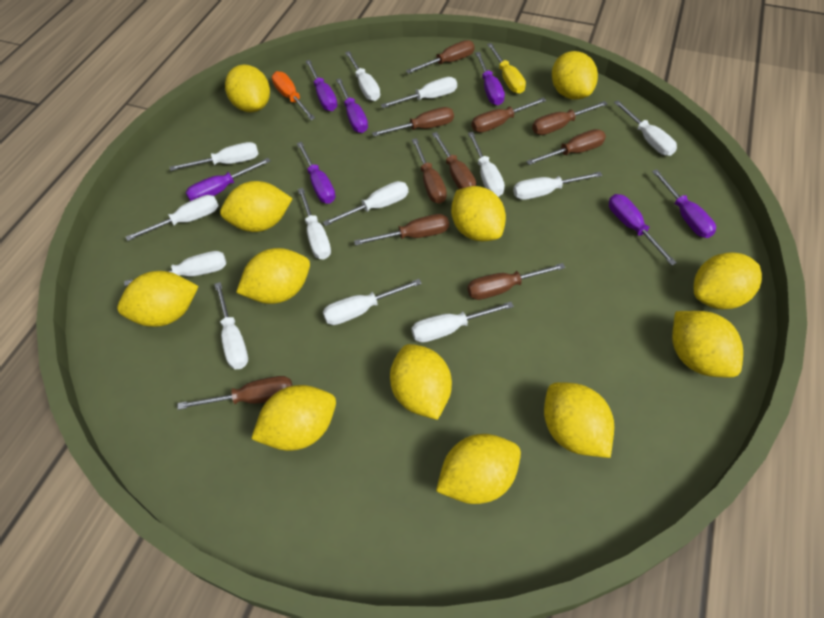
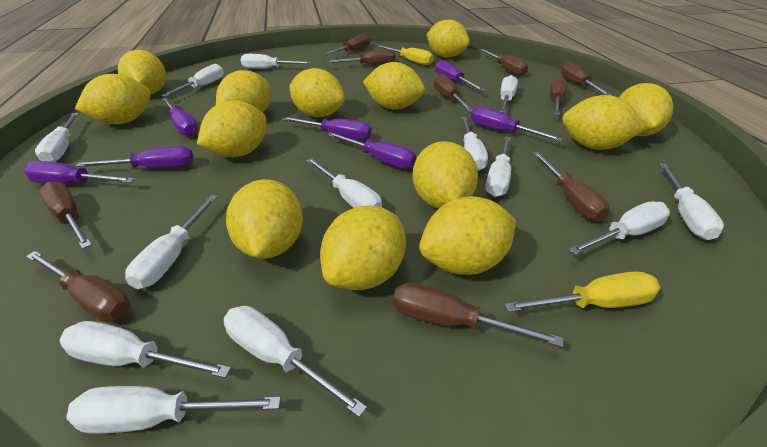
orange screwdriver: [272,71,315,120] = 1 -> none = 0
yellow lemon: [117,271,199,327] [220,181,293,232] [225,64,270,112] [236,248,310,304] [251,385,336,451] [390,344,452,420] [436,434,521,504] [451,186,506,241] [544,382,614,458] [552,51,598,100] [672,311,743,377] [694,252,762,309] = 12 -> [75,74,151,124] [118,50,166,94] [197,100,267,157] [216,70,271,112] [226,179,303,259] [289,68,345,117] [320,205,406,290] [363,62,425,109] [413,141,478,209] [419,196,516,275] [427,20,470,58] [562,95,645,150] [619,83,673,136] = 13
yellow screwdriver: [487,43,526,94] = 1 -> [377,45,434,65] [505,271,660,312] = 2

